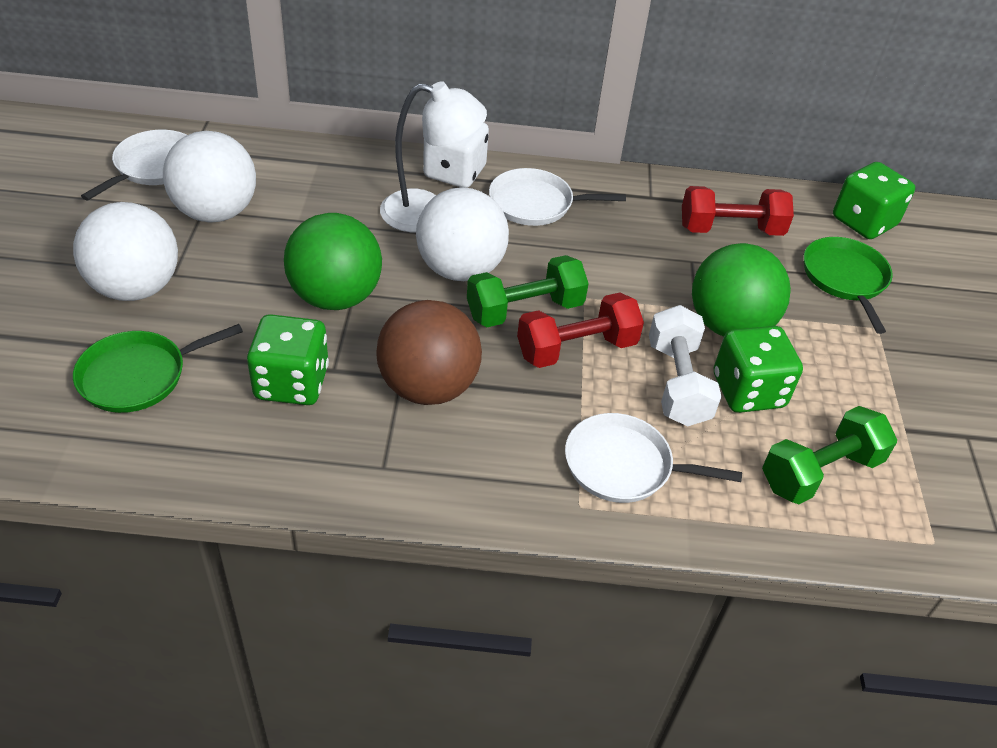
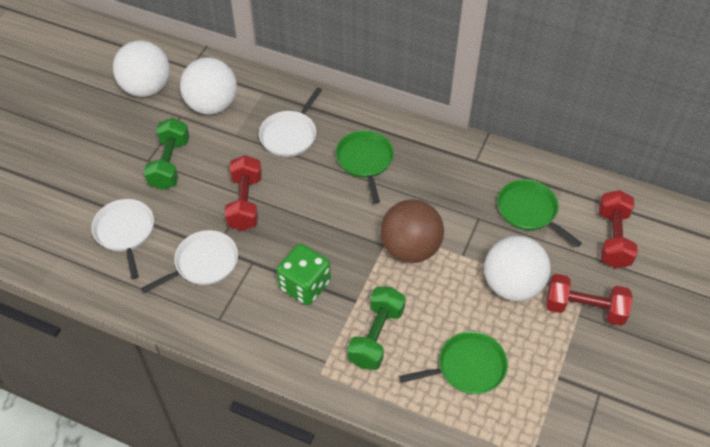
green ball: [284,213,382,310] [692,243,791,337] = 2 -> none = 0
green dice: [247,314,329,405] [714,326,803,413] [833,162,915,239] = 3 -> [276,243,331,305] = 1
green pan: [73,324,243,413] [804,237,893,334] = 2 -> [336,130,394,204] [399,331,508,394] [497,179,582,247] = 3
red dumbbell: [517,292,644,368] [682,186,794,236] = 2 -> [225,155,262,231] [546,274,633,326] [599,190,638,268] = 3
white dice: [423,123,489,188] = 1 -> none = 0
white dumbbell: [649,305,722,426] = 1 -> none = 0
white lamp: [380,81,487,232] = 1 -> none = 0

